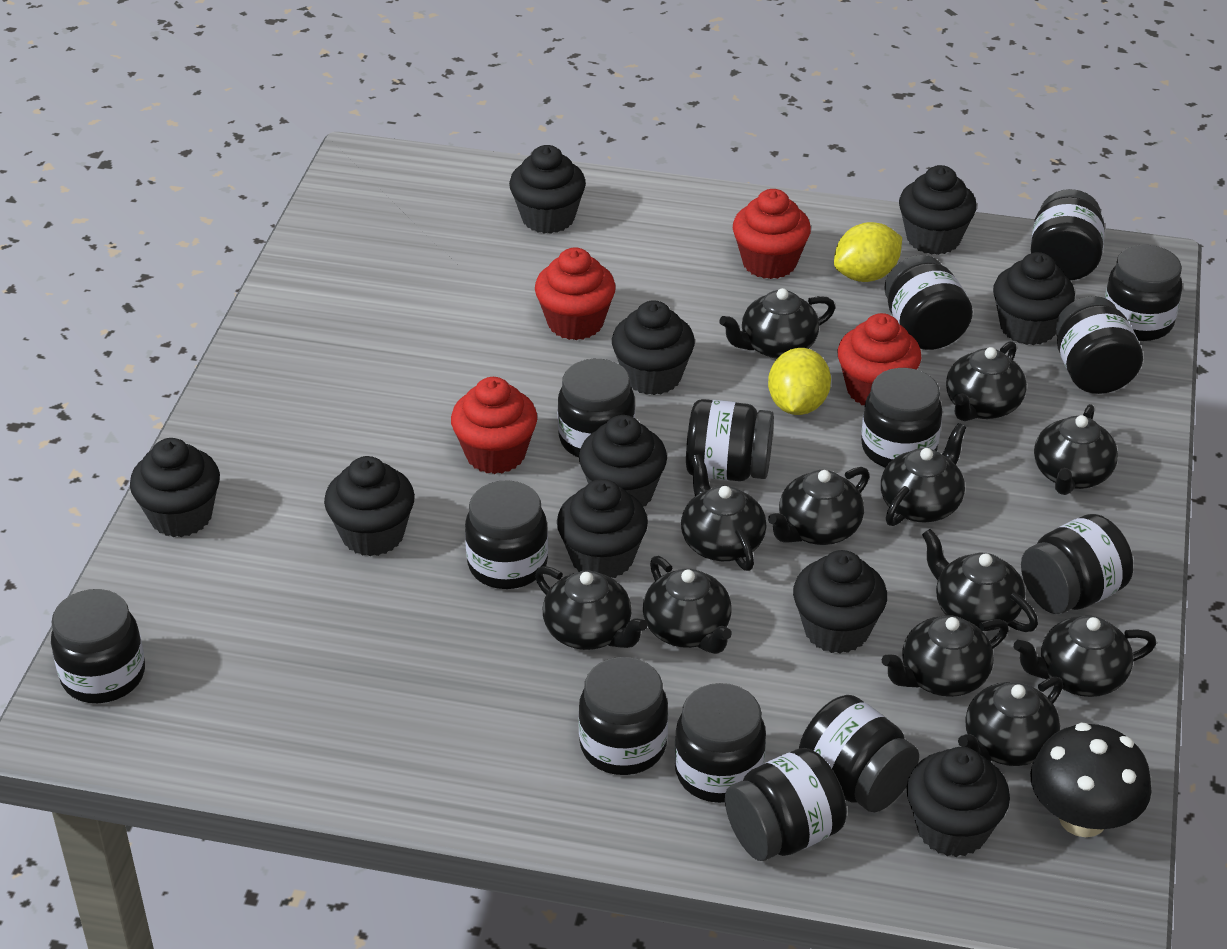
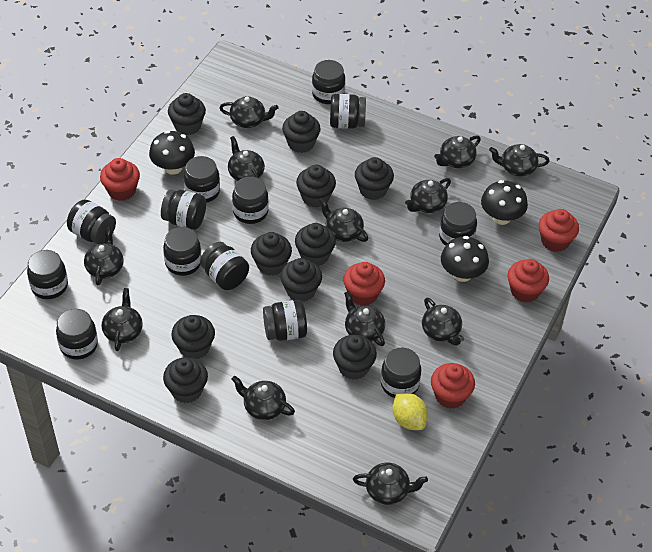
black jar: [51,589,145,703] [465,480,548,589] [558,359,635,457] [578,657,668,775] [674,683,766,803] [686,399,774,481] [725,748,847,861] [799,695,919,812] [861,368,942,468] [884,255,973,350] [1021,514,1133,614] [1031,189,1105,281] [1055,296,1143,394] [1105,245,1182,341] = 14 -> [27,250,68,299] [56,309,98,360] [67,200,116,244] [161,189,206,230] [163,227,201,276] [184,156,220,203] [200,242,249,290] [232,176,269,224] [263,300,307,341] [312,60,345,104] [330,94,366,129] [381,347,421,398] [439,202,477,246] = 13
black mushroom: [1030,723,1152,837] = 1 -> [149,131,195,174] [441,236,489,282] [481,180,528,225] = 3
red cupcake: [451,377,537,474] [535,247,616,340] [733,189,811,279] [837,313,921,405] = 4 -> [100,158,140,201] [343,262,385,306] [431,363,475,409] [507,259,549,303] [539,209,579,252] = 5
yellow lemon: [768,348,831,415] [834,222,902,282] = 2 -> [392,393,428,430] = 1

